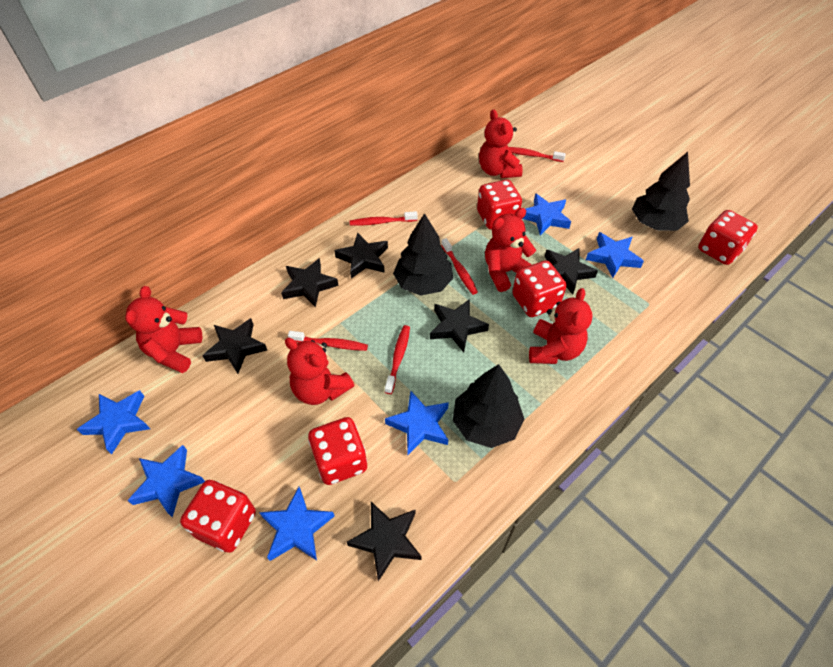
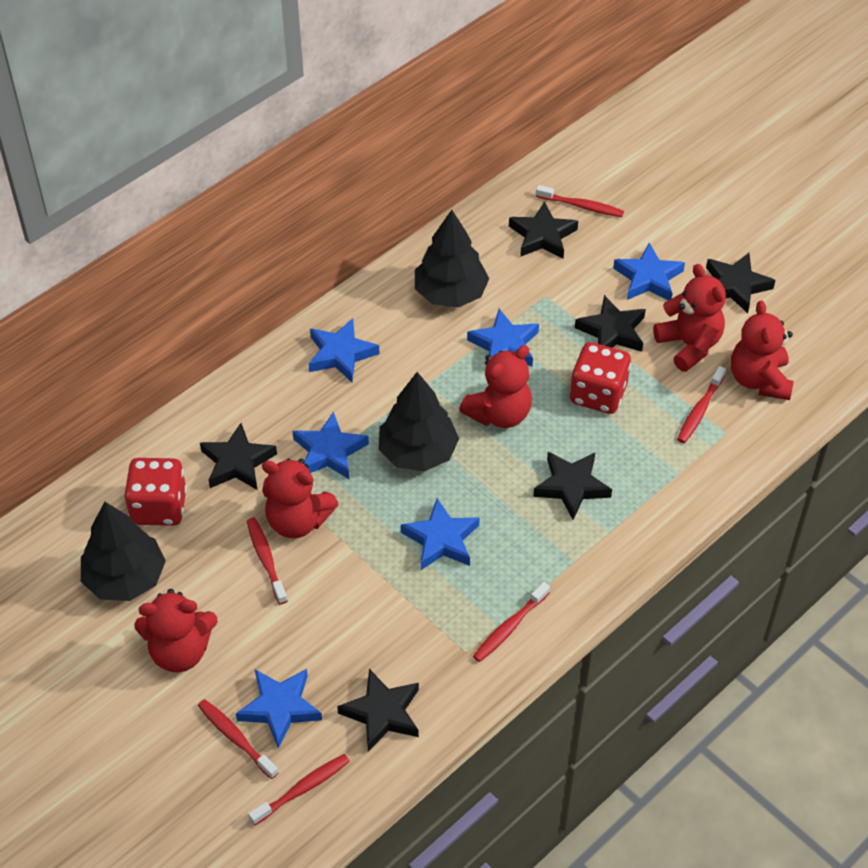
red dice: [180,480,256,553] [308,417,367,485] [477,180,522,229] [512,260,567,317] [698,210,758,265] = 5 -> [124,458,187,526] [570,342,631,414] = 2
red toothbrush: [288,331,368,351] [350,211,418,226] [385,325,410,394] [441,238,478,295] [508,147,566,162] = 5 -> [198,699,279,779] [247,518,288,605] [248,754,350,826] [473,582,550,662] [536,185,624,217] [677,366,726,443] = 6

